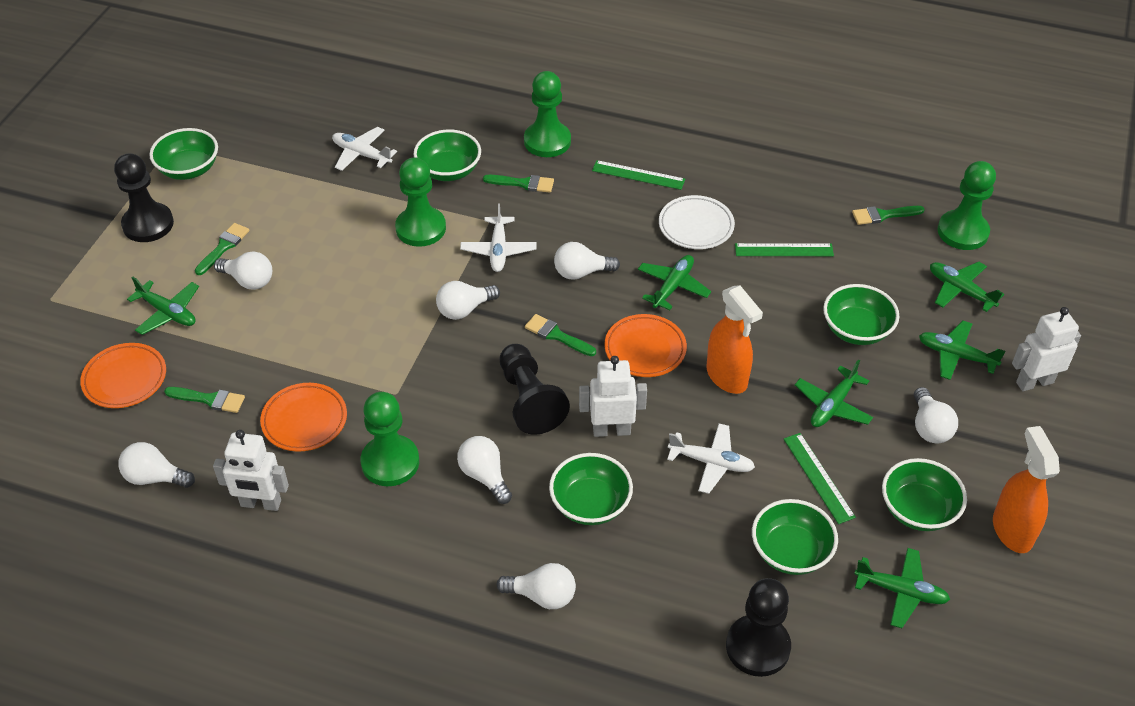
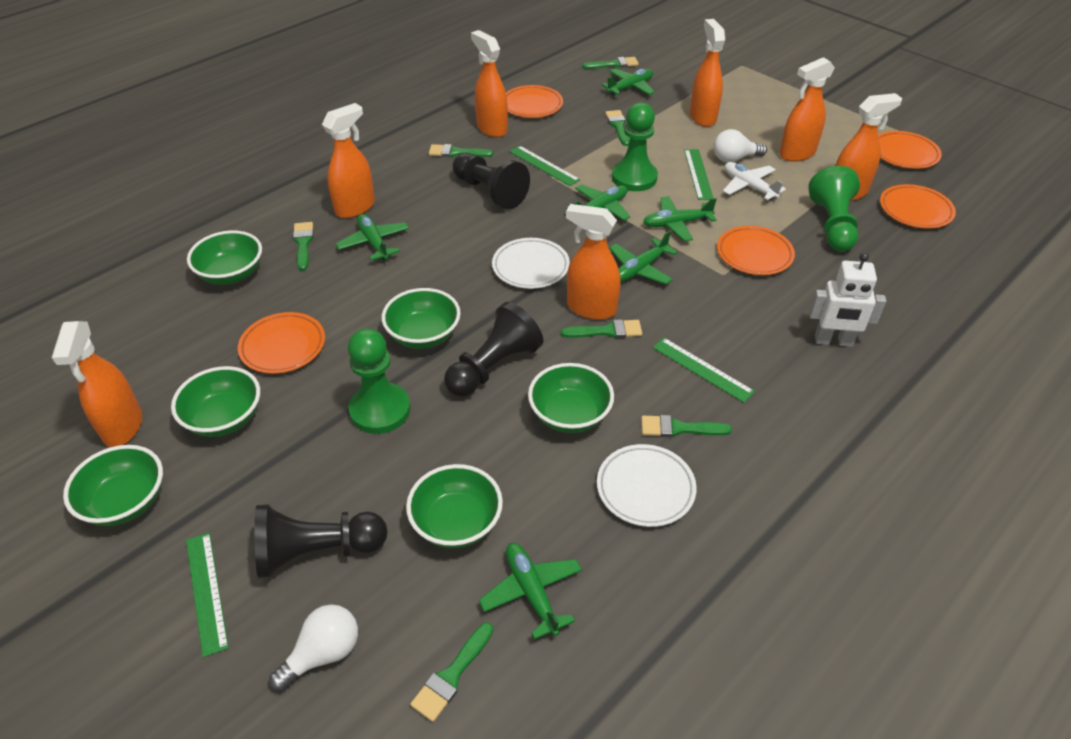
green brush: [164,387,245,413] [195,223,250,275] [483,175,554,193] [525,314,596,356] [852,206,925,225] = 5 -> [293,222,314,271] [410,622,493,722] [429,144,493,157] [561,319,642,338] [582,57,639,69] [605,110,630,146] [641,415,732,437] = 7
green pawn: [361,392,419,486] [395,157,446,247] [524,71,571,157] [938,161,996,250] = 4 -> [348,328,411,434] [612,103,658,191] [809,166,860,252] = 3
green ruler: [592,160,685,190] [735,243,834,256] [784,433,856,524] = 3 -> [186,533,229,657] [509,145,580,186] [653,338,755,403] [684,149,713,200] = 4
orange plate: [80,343,166,408] [260,383,347,452] [605,314,687,377] = 3 -> [238,312,325,374] [506,85,563,118] [717,226,795,275] [878,131,942,169] [880,184,956,229] = 5
orange spray bottle: [707,285,763,394] [993,426,1060,553] = 2 -> [52,321,142,447] [322,103,375,218] [471,30,508,137] [566,204,621,320] [690,19,725,127] [779,57,835,162] [835,93,902,201] = 7
white light bulb: [118,442,195,488] [214,251,272,290] [436,281,500,320] [457,436,512,504] [497,563,576,609] [554,242,620,280] [914,387,958,443] = 7 -> [269,604,358,691] [713,129,767,163] = 2
white plane: [332,127,397,171] [460,204,537,272] [667,423,755,494] = 3 -> [723,162,786,200] = 1
white plate: [659,195,735,249] = 1 -> [492,238,570,289] [597,444,697,527] = 2
white robot: [213,430,289,511] [579,356,647,437] [1012,307,1081,391] = 3 -> [809,252,886,347] = 1

